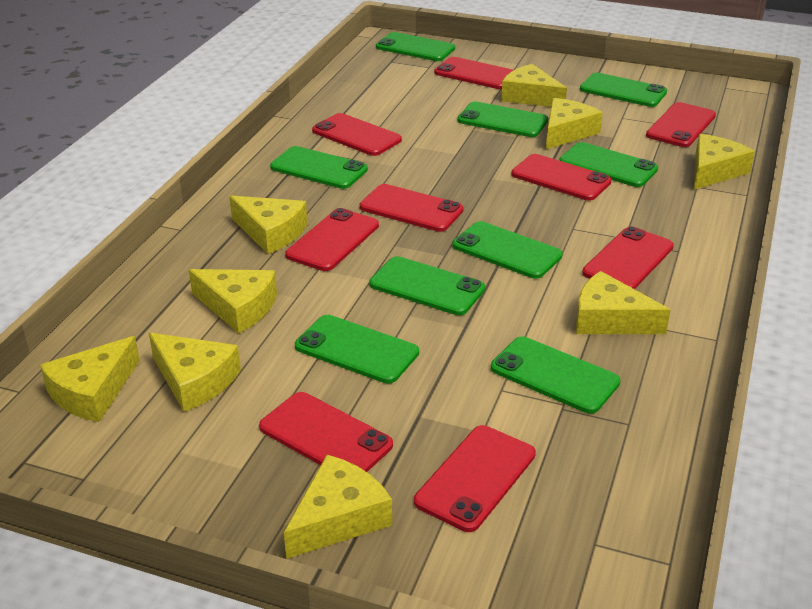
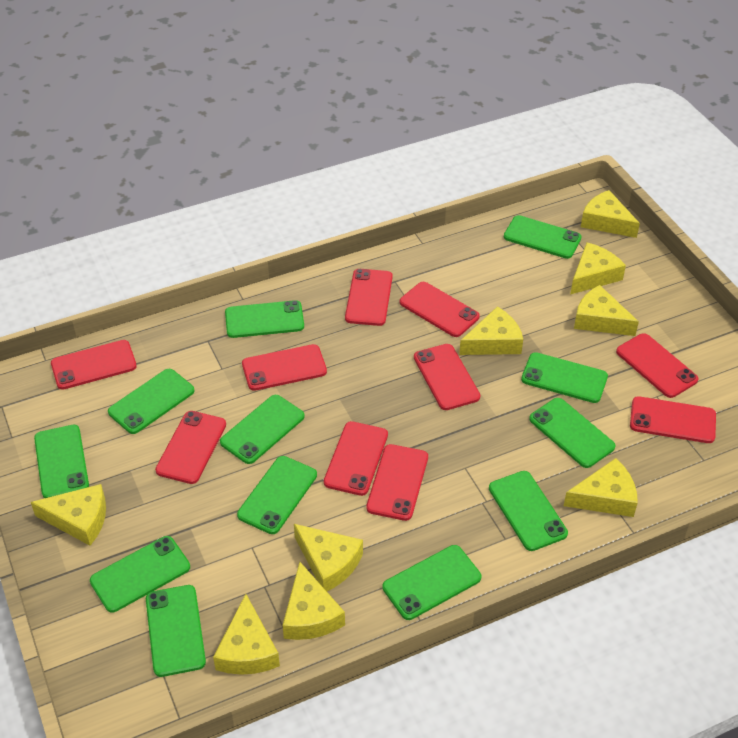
green phone: [270,146,368,189] [295,315,419,384] [370,256,485,315] [376,32,455,61] [453,221,563,279] [457,101,548,137] [491,336,621,414] [559,142,658,187] [580,73,667,107] = 9 -> [34,425,89,498] [90,536,190,613] [108,369,194,434] [146,585,206,677] [220,395,305,464] [225,300,304,338] [237,456,317,534] [383,545,481,620] [489,471,568,551] [504,215,582,259] [521,352,608,403] [529,398,616,468] = 12
red phone: [259,392,393,472] [285,208,379,271] [312,113,402,156] [360,184,463,232] [414,425,536,532] [434,57,514,89] [511,154,612,201] [582,226,674,289] [646,102,716,147] = 9 -> [51,340,137,390] [155,411,226,484] [242,344,327,391] [324,421,388,496] [345,269,393,326] [366,444,428,521] [400,282,480,337] [414,344,480,410] [616,333,699,398] [630,396,716,443] = 10

